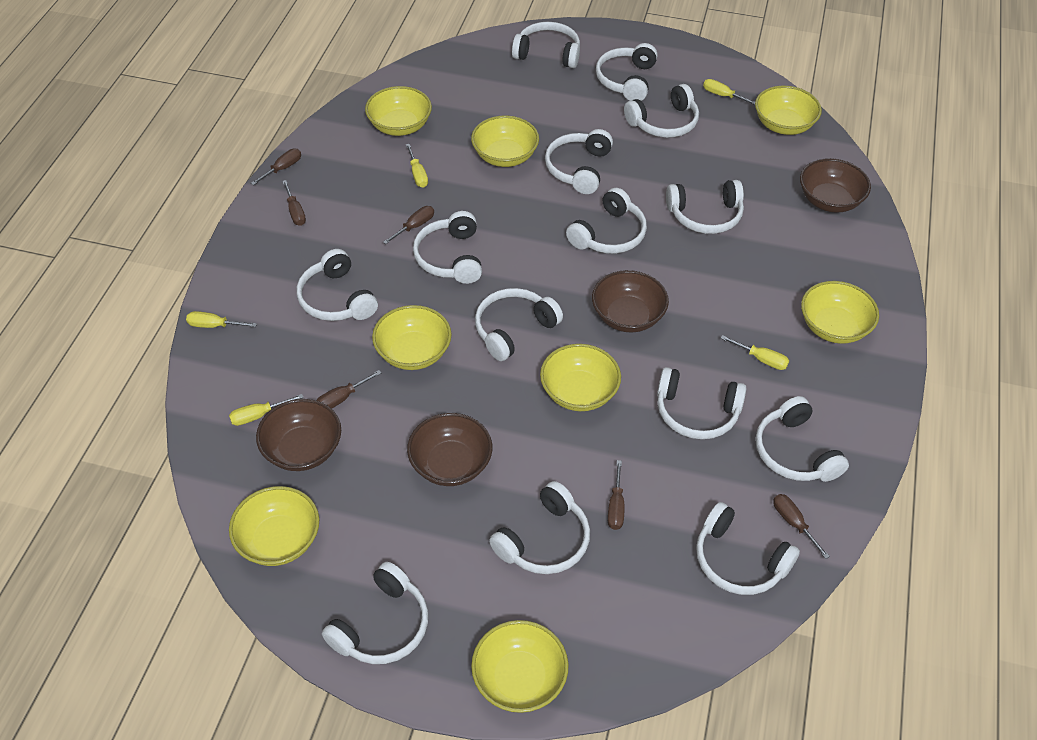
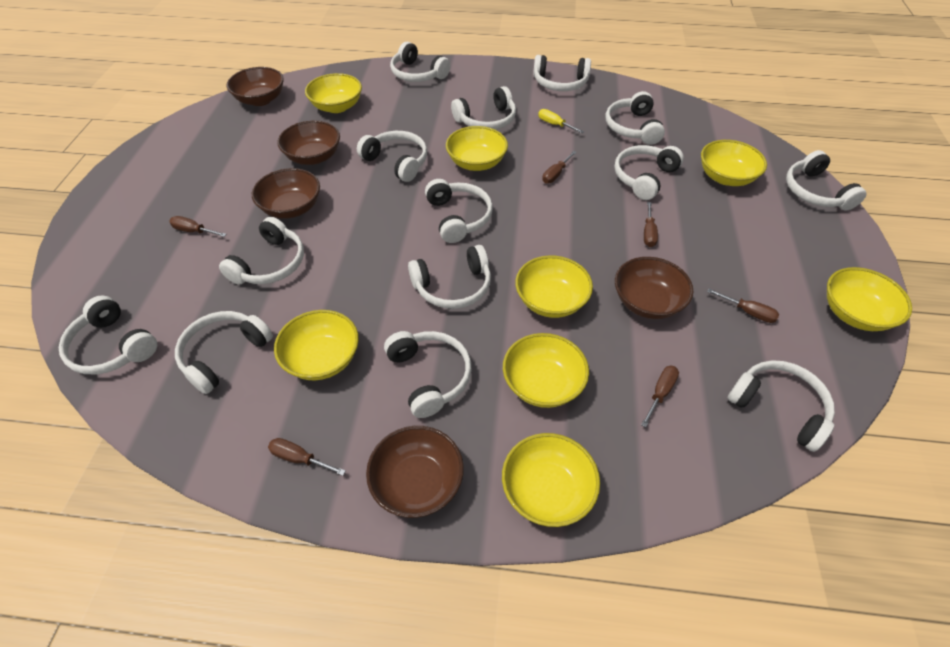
brown bowl: [256,399,341,471] [407,413,492,486] [592,270,669,333] [800,158,871,212] = 4 -> [227,67,284,106] [252,168,320,219] [277,120,340,165] [366,426,464,518] [615,257,693,319] = 5
yellow screwdriver: [186,311,257,328] [229,394,304,426] [406,144,428,188] [703,79,755,105] [720,335,789,370] = 5 -> [538,109,584,133] = 1

